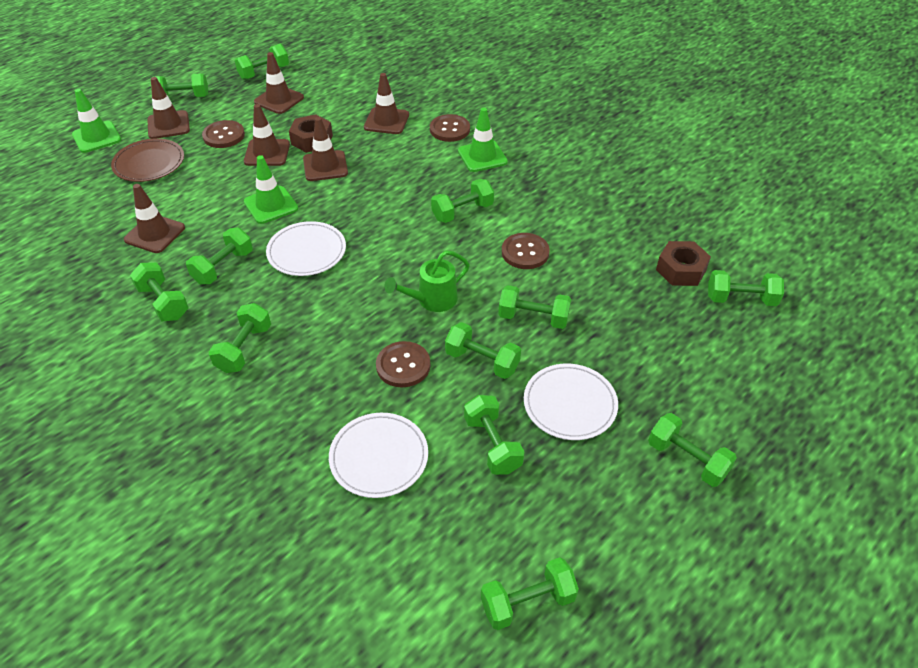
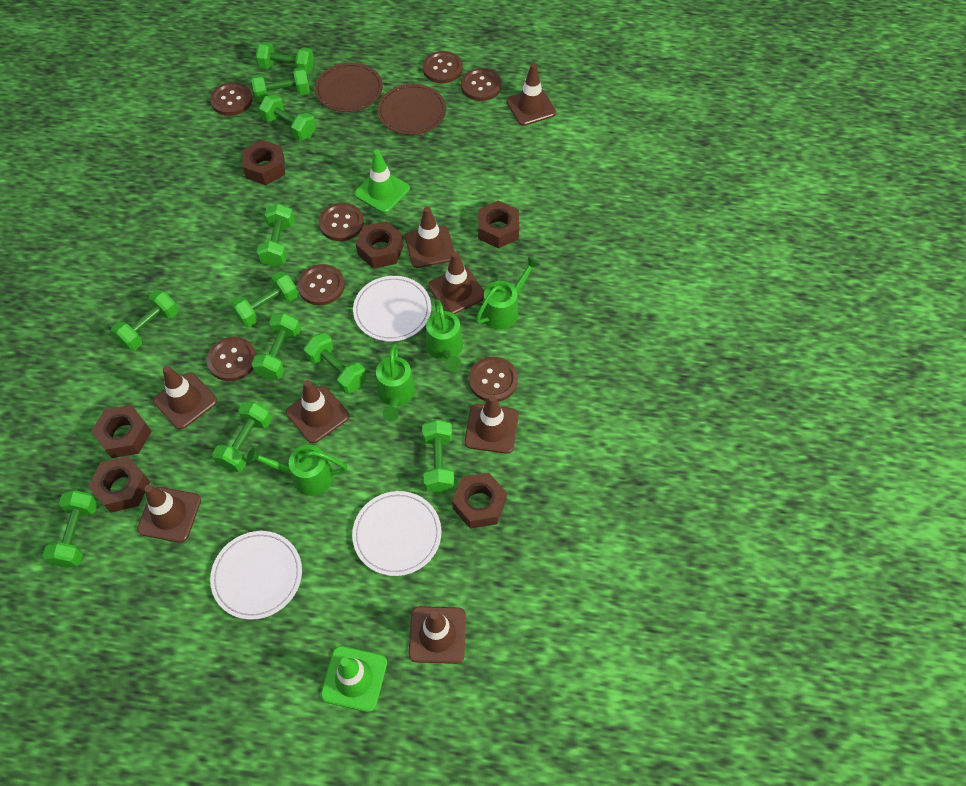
brown button: [202,120,245,148] [376,341,430,387] [430,114,470,142] [502,233,550,269] = 4 -> [207,337,256,381] [210,82,252,116] [298,264,345,305] [319,203,364,241] [422,51,463,83] [461,68,502,101] [469,357,518,402] = 7
brown nut: [289,114,333,153] [656,241,711,286] = 2 -> [88,456,150,513] [91,405,151,458] [242,140,285,185] [356,221,404,269] [452,473,507,529] [478,200,519,248] = 6
brown plate: [111,138,184,182] = 1 -> [315,63,383,112] [377,84,446,135] = 2
brown traffic cone: [124,184,185,253] [147,77,190,139] [244,104,290,166] [254,52,304,114] [303,117,348,181] [364,73,409,134] = 6 -> [137,485,201,543] [153,366,217,430] [286,380,349,443] [405,207,455,268] [408,606,466,664] [428,252,484,314] [465,395,519,454] [506,64,556,126] = 8
green dumbbell: [130,263,189,322] [151,73,208,97] [186,227,253,284] [209,303,271,373] [235,44,289,80] [431,179,494,223] [445,322,521,379] [464,395,525,475] [481,557,579,630] [498,285,571,329] [648,413,737,487] [708,270,784,306] = 12 -> [42,490,98,568] [111,290,179,351] [212,401,272,472] [230,271,298,327] [251,67,310,102] [252,313,301,380] [256,42,314,75] [257,203,294,267] [259,94,316,141] [304,333,367,394] [422,419,454,493] = 11
green traffic cone: [72,89,121,153] [244,155,298,224] [458,108,508,172] = 3 -> [321,646,387,712] [354,150,410,213] = 2
green watering can: [384,250,470,312] = 1 -> [247,445,347,496] [376,343,416,421] [426,299,463,371] [476,256,540,330] = 4

